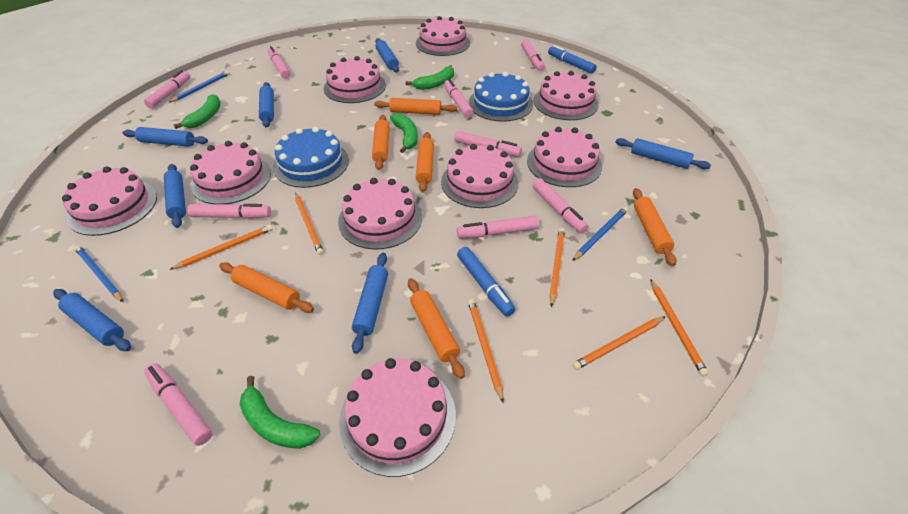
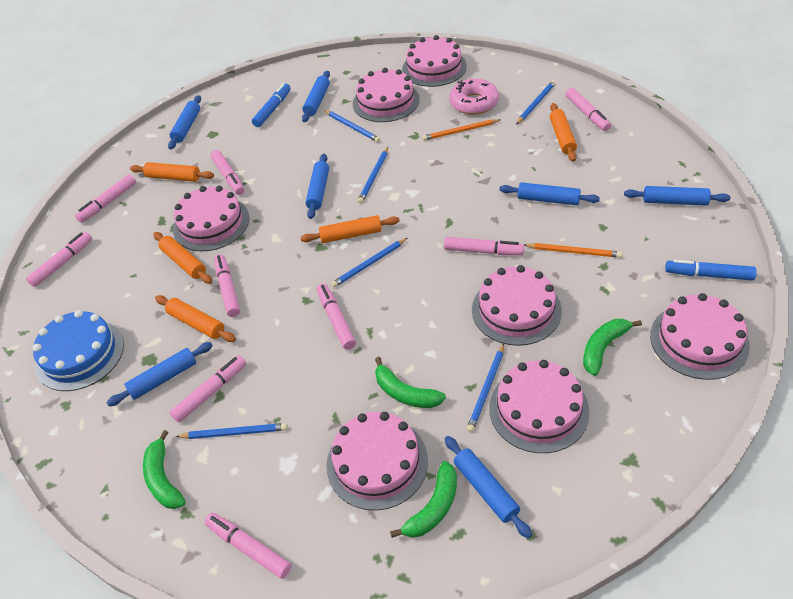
blue cake: [273,127,349,188] [469,72,533,122] = 2 -> [33,310,124,391] = 1
blue pencil: [74,245,123,302] [168,70,230,103] [572,207,628,261] = 3 -> [176,423,288,439] [324,110,380,142] [331,238,408,287] [358,147,388,203] [467,343,504,432] [516,80,556,125] = 6
orange pencil: [169,225,273,270] [295,193,324,255] [468,299,504,403] [549,228,565,308] [572,316,666,370] [650,279,709,377] = 6 -> [422,119,500,141] [524,243,622,258] = 2
orange rolling pin: [219,262,314,313] [372,115,389,170] [374,98,457,115] [408,278,465,379] [416,132,434,192] [633,188,676,266] = 6 -> [130,162,214,182] [153,232,212,284] [155,295,236,342] [300,215,399,243] [550,103,577,162] = 5
pink cake: [62,166,157,236] [190,141,271,204] [324,56,386,103] [338,178,422,250] [339,358,456,477] [416,16,470,56] [441,144,519,208] [527,127,602,187] [534,71,599,120] = 9 -> [173,186,249,251] [327,412,428,511] [353,68,420,122] [402,35,467,87] [472,265,562,346] [489,360,590,453] [650,293,750,380] = 7
pink donut: none = 0 -> [449,79,499,115] = 1

